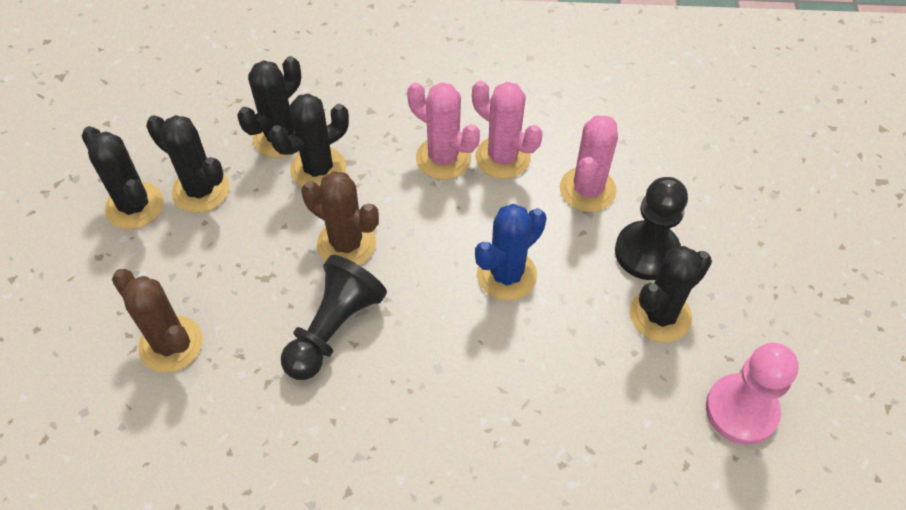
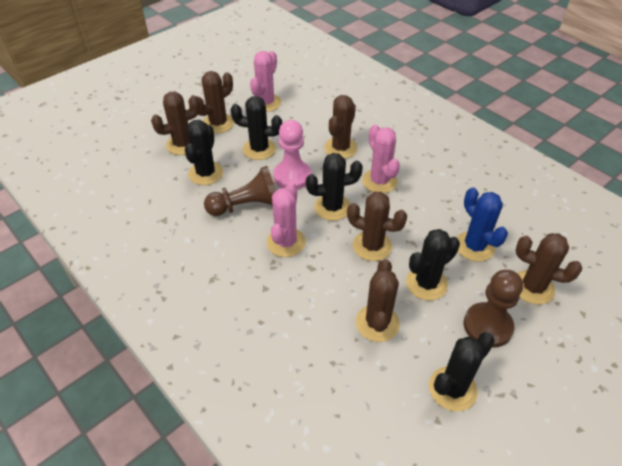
black pawn: [281,255,387,380] [615,177,688,280] = 2 -> none = 0
brown cactus: [112,269,203,372] [301,171,379,265] = 2 -> [151,92,200,155] [197,71,234,133] [324,95,358,159] [347,192,407,261] [356,259,400,342] [516,233,582,305] = 6
brown pawn: none = 0 -> [204,166,276,216] [464,270,523,348] = 2

